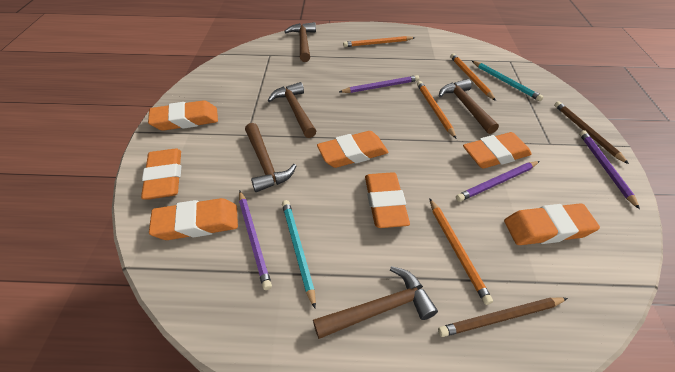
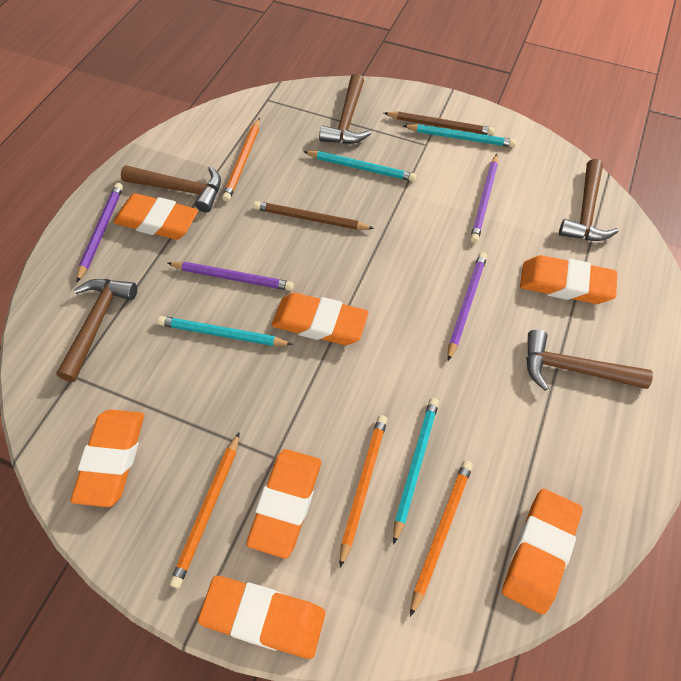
turquoise pencil: [282,200,316,308] [472,61,543,101] = 2 -> [158,316,293,346] [304,151,417,182] [393,398,439,545] [403,124,516,147] = 4

